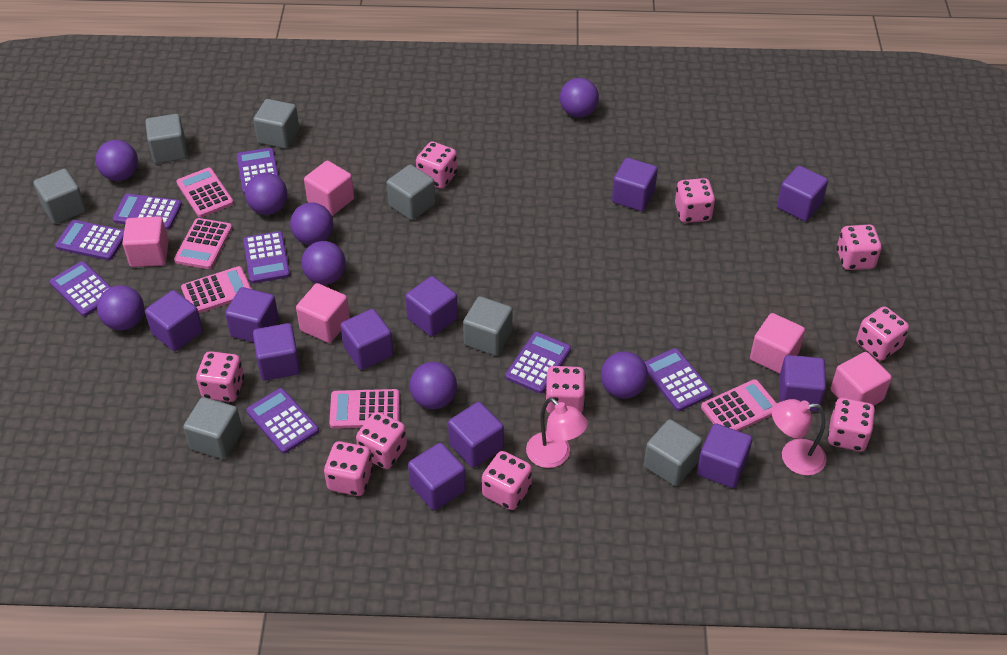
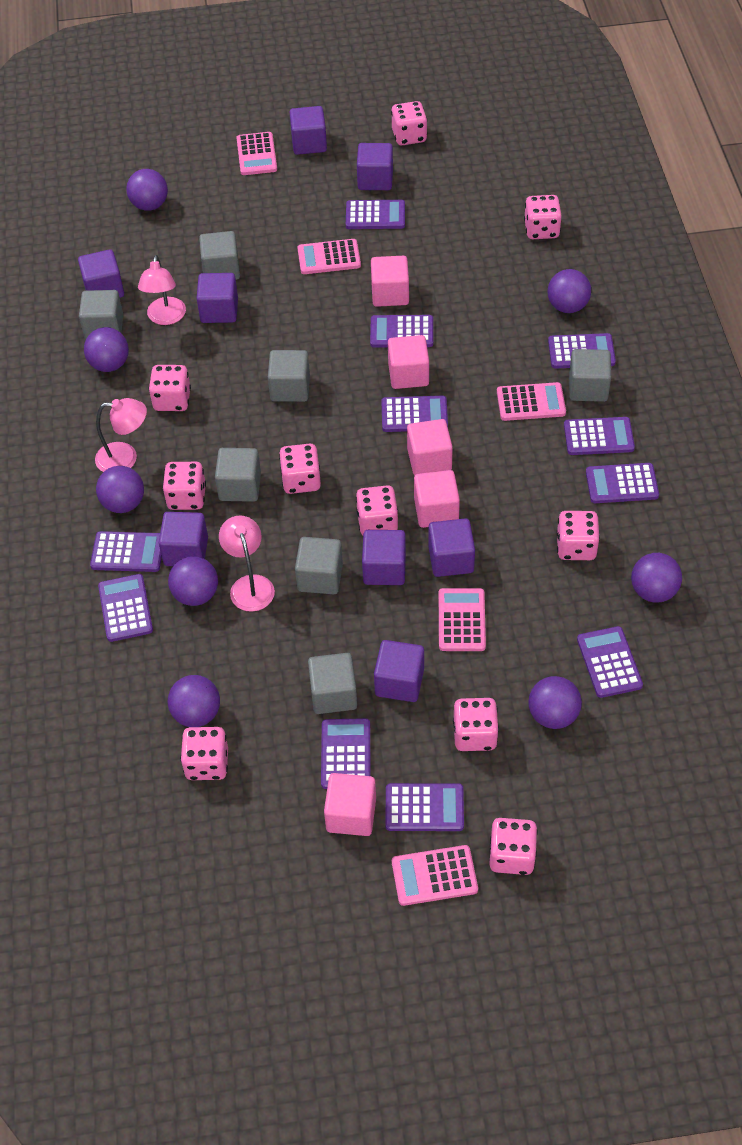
pink lamp: [526,397,588,468] [772,399,826,475] = 2 -> [95,398,147,472] [138,255,186,325] [219,515,275,612] = 3
purple calculator: [50,261,111,316] [55,220,124,260] [113,194,182,230] [237,148,279,194] [243,231,290,283] [246,388,319,454] [505,332,571,394] [645,348,713,411] = 8 -> [90,531,162,572] [98,574,153,642] [321,718,371,789] [346,200,405,229] [370,315,433,347] [381,395,448,432] [385,783,464,831] [548,333,616,369] [564,417,635,455] [577,626,643,698] [586,463,659,503] = 11
purple cube: [145,290,203,351] [225,287,279,342] [253,323,300,381] [340,309,393,370] [405,276,458,337] [408,443,466,511] [448,402,504,468] [612,158,658,211] [697,423,752,488] [777,166,828,221] [779,355,826,411] = 11 -> [78,249,124,298] [159,512,208,566] [196,273,238,323] [290,106,327,155] [357,143,393,190] [362,530,406,585] [374,640,424,702] [428,518,475,577] = 8

